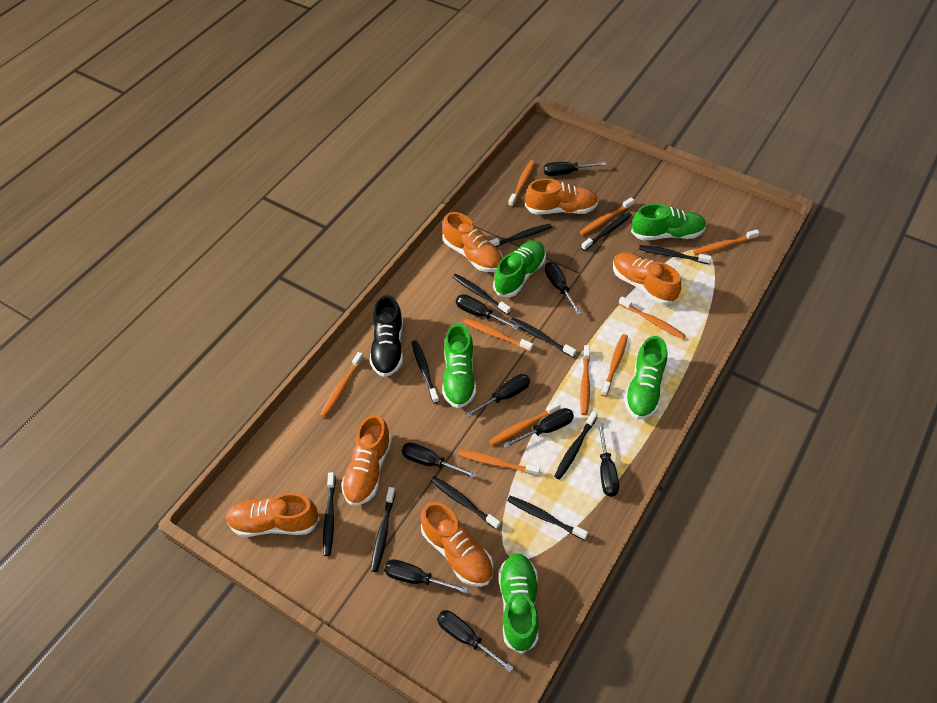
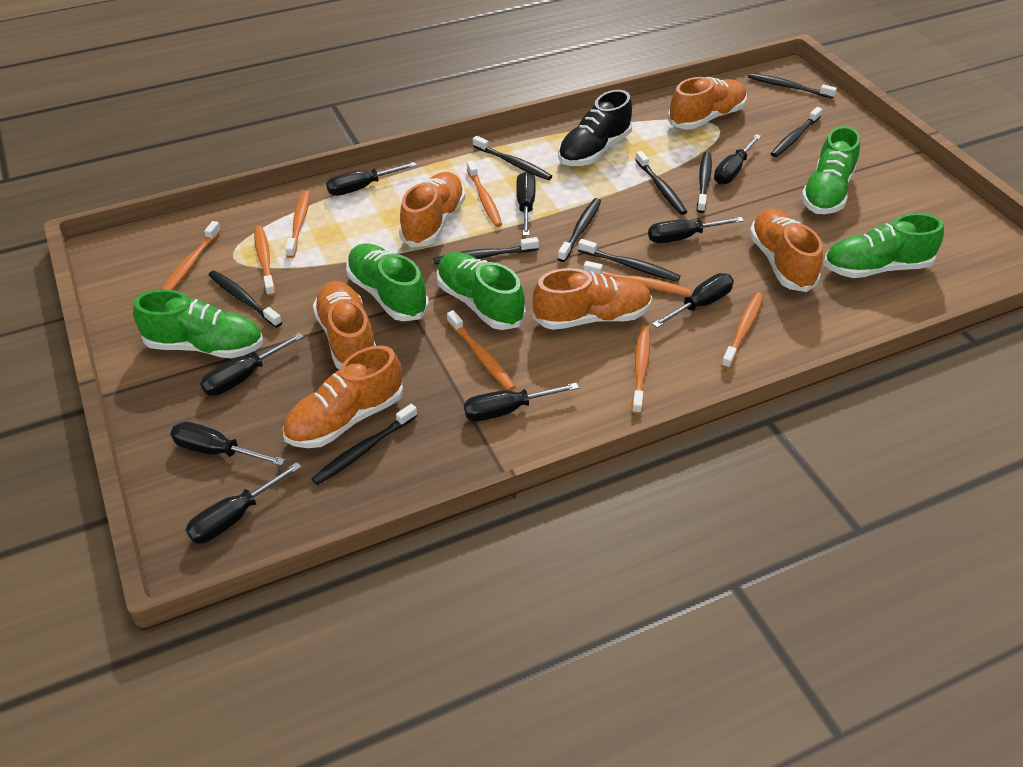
black toothbrush: [323,472,336,556] [371,487,396,572] [411,340,439,404] [430,476,501,530] [453,274,511,315] [489,224,552,247] [507,496,588,540] [510,317,576,358] [554,411,598,480] [581,212,632,251] [639,245,712,264] = 11 -> [209,270,282,328] [312,404,418,485] [433,237,539,265] [473,136,552,180] [558,198,601,262] [578,239,680,282] [635,151,687,215] [697,152,712,213] [748,73,837,99] [771,107,822,157] = 10
orange toothbrush: [320,352,363,418] [458,450,540,476] [464,318,533,352] [489,401,560,446] [508,160,535,207] [580,197,634,235] [580,345,590,415] [601,334,628,397] [619,296,686,340] [693,230,760,255] = 10 -> [162,221,221,290] [254,226,276,296] [285,190,310,258] [447,310,516,391] [467,161,502,227] [583,261,692,296] [632,325,650,414] [721,293,763,369] = 8

